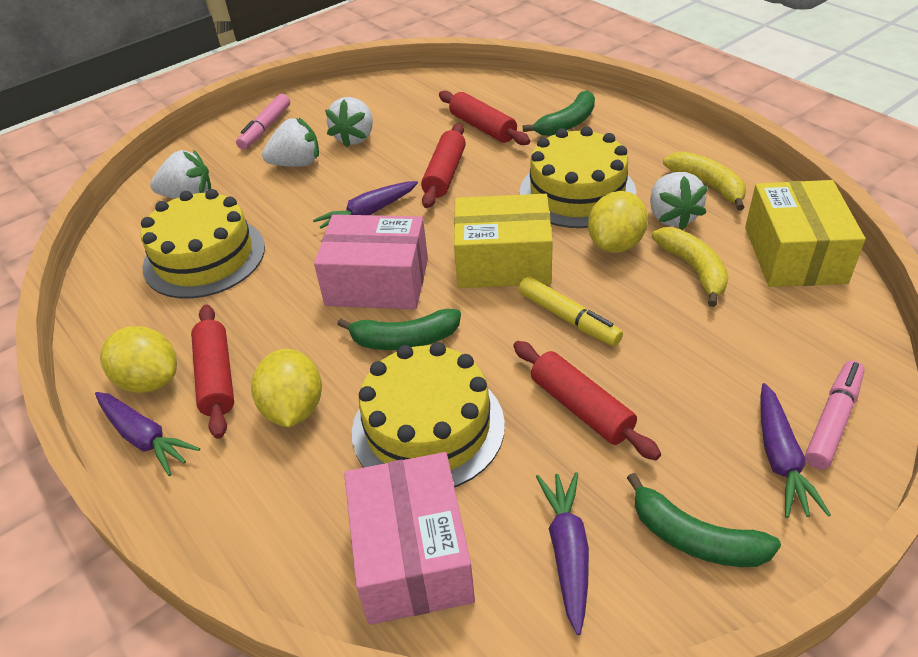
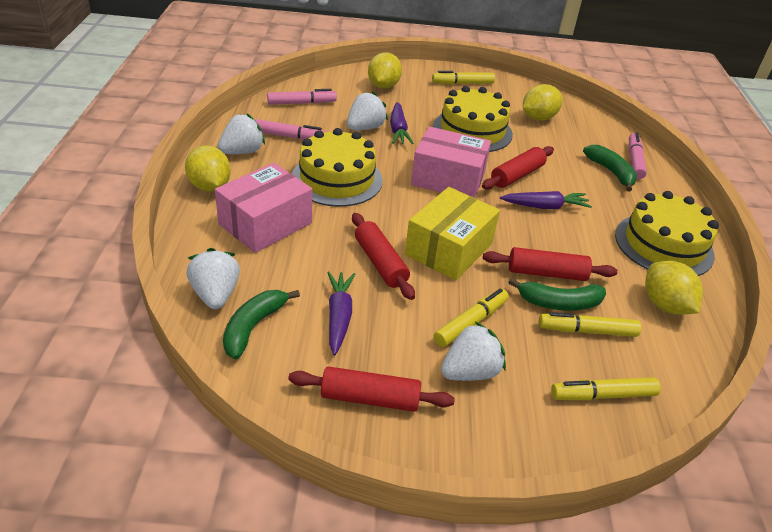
pink marker: [236,94,290,150] [805,361,865,469] = 2 -> [255,119,326,140] [267,89,337,105] [629,132,647,179] = 3
purple carrot: [95,392,200,476] [313,181,418,228] [536,472,589,635] [761,383,831,518] = 4 -> [327,272,355,356] [390,102,414,144] [500,191,592,209] = 3
yellow banana: [652,227,729,307] [663,151,746,210] = 2 -> none = 0
yellow box: [454,194,553,288] [745,180,865,287] = 2 -> [405,187,500,281] = 1
yellow lemon: [100,326,177,393] [251,349,322,427] [588,191,648,253] = 3 -> [185,145,231,192] [368,52,402,89] [523,84,563,121] [645,261,703,315] = 4
yellow marker: [518,277,623,346] = 1 -> [432,71,495,84] [434,288,509,347] [539,312,641,337] [551,377,661,401] = 4

